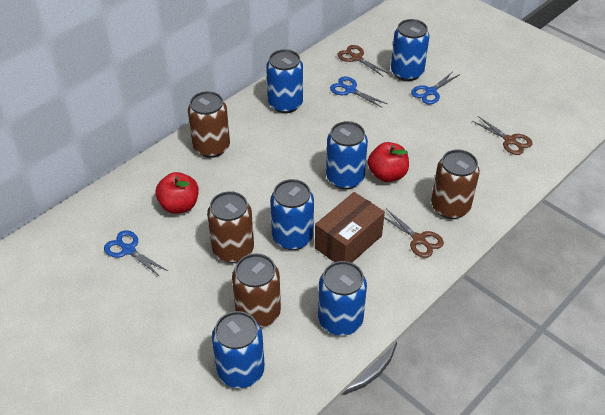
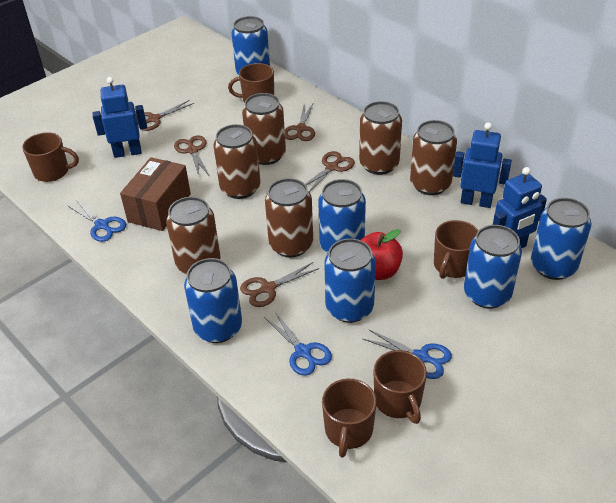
blue robot: none = 0 -> [92,77,147,158] [453,122,512,208] [493,167,547,248] = 3
brown can: [188,91,230,158] [207,191,254,263] [232,253,281,327] [431,150,480,219] = 4 -> [166,197,220,275] [214,124,260,199] [242,93,286,165] [265,178,313,257] [359,101,402,175] [410,120,457,195] = 6
brown mug: none = 0 -> [22,132,79,182] [228,63,274,103] [322,379,377,458] [373,350,427,424] [434,220,479,279] = 5
brown scissors: [338,45,389,76] [384,209,444,258] [472,116,533,155] = 3 -> [136,100,194,131] [174,135,209,175] [240,262,319,307] [285,103,315,141] [305,151,355,192] = 5
red apple: [156,172,199,214] [368,142,409,182] = 2 -> [361,229,403,280] = 1

